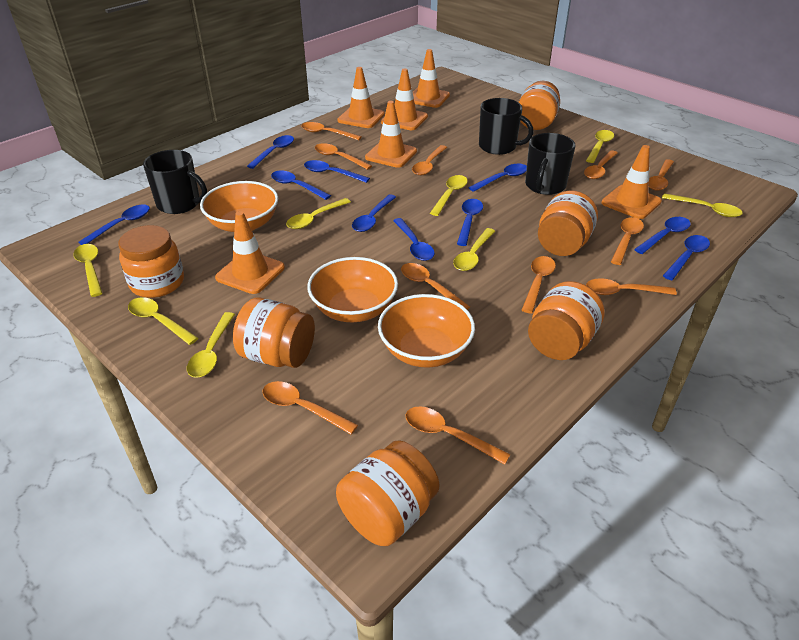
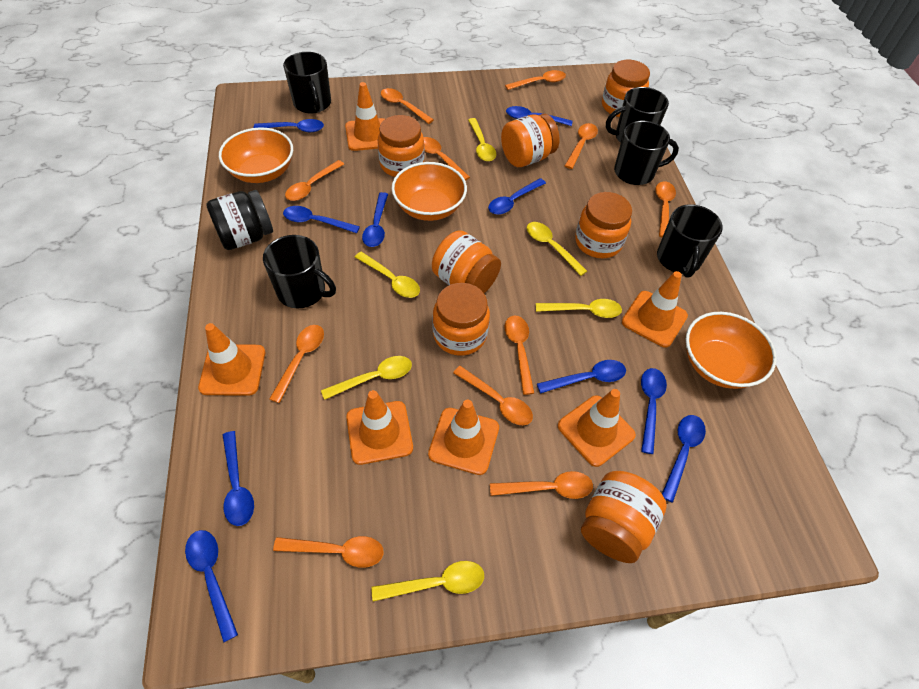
black jar: none = 0 -> [206,190,273,250] = 1
black mug: [143,150,207,214] [479,98,534,155] [525,133,576,195] = 3 -> [263,235,336,309] [283,52,331,113] [606,87,669,143] [614,121,679,185] [657,204,723,278] = 5
orange jar: [118,225,184,298] [233,298,315,368] [336,440,440,546] [518,81,560,130] [528,281,605,360] [538,191,598,256] = 6 -> [378,115,425,177] [432,230,501,293] [433,283,490,356] [501,114,560,167] [575,192,632,259] [581,471,667,563] [602,60,650,117] = 7
yellow spoon: [74,244,102,297] [128,297,198,345] [187,312,235,378] [286,198,351,229] [430,175,468,216] [453,228,495,271] [586,130,614,163] [662,193,743,217] = 8 -> [321,356,412,400] [355,252,420,298] [371,561,484,601] [468,118,496,161] [527,222,587,276] [536,299,622,318] = 6

